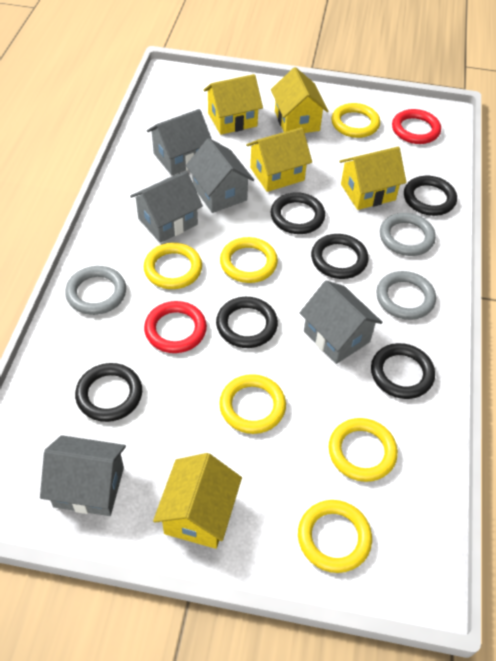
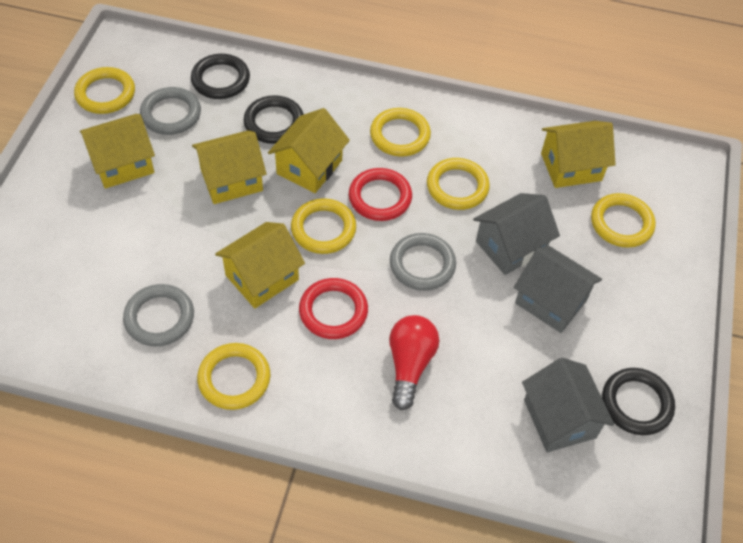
black ring: [75,363,142,422] [216,297,278,348] [271,192,325,234] [311,234,368,279] [371,343,435,399] [404,176,457,216] = 6 -> [191,54,250,99] [244,95,304,144] [602,368,675,435] = 3
grey house: [40,435,126,516] [130,171,203,243] [147,109,211,175] [186,138,254,213] [300,281,383,364] = 5 -> [473,193,560,275] [514,246,602,333] [522,358,614,452] = 3
red light bulb: none = 0 -> [389,315,439,410] = 1

